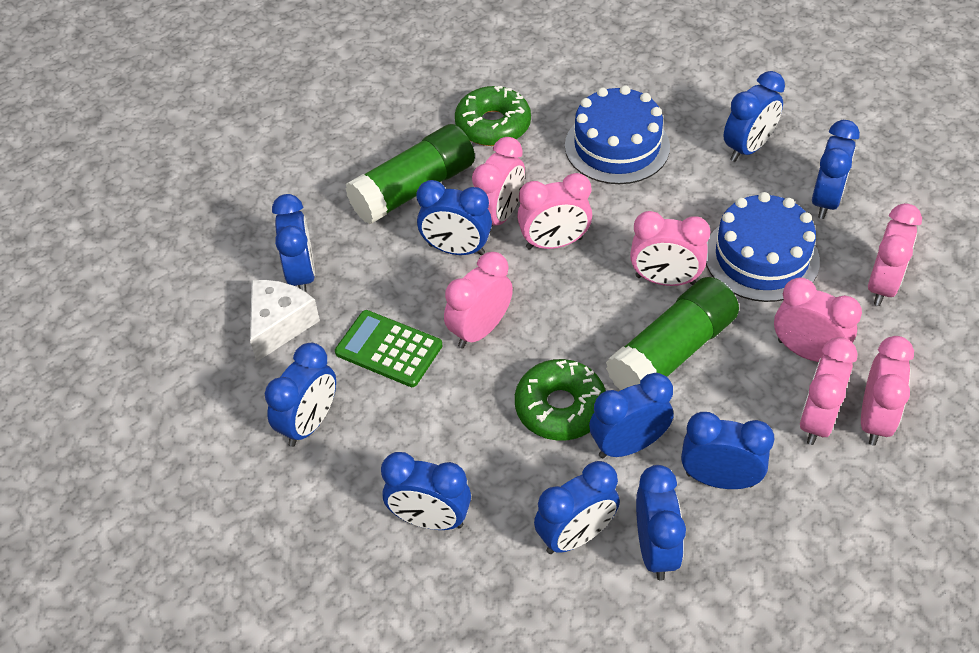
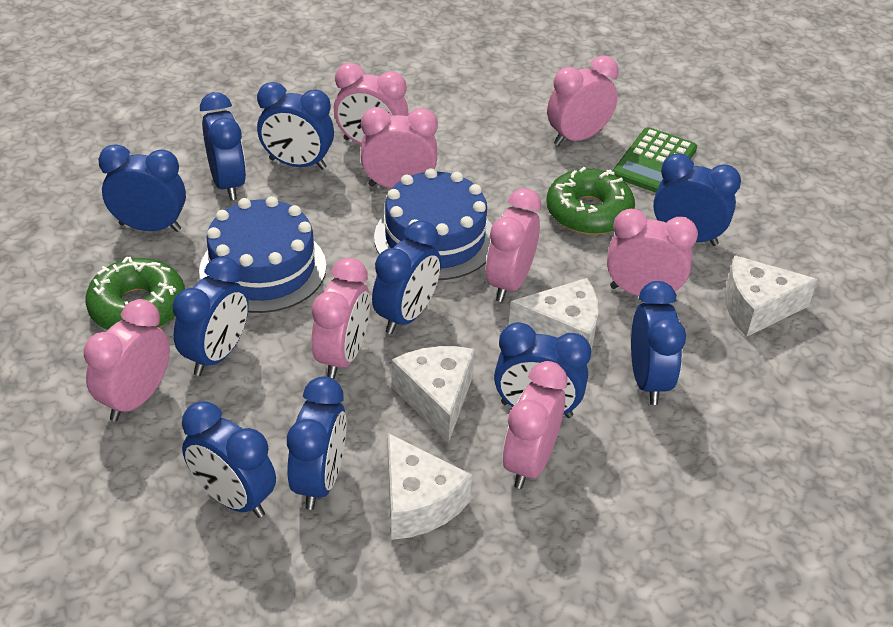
green glue stick: [345,124,475,224] [606,277,739,391] = 2 -> none = 0
white cheese: [250,280,320,362] = 1 -> [388,433,472,540] [392,346,475,443] [509,278,599,351] [725,255,818,337] = 4

